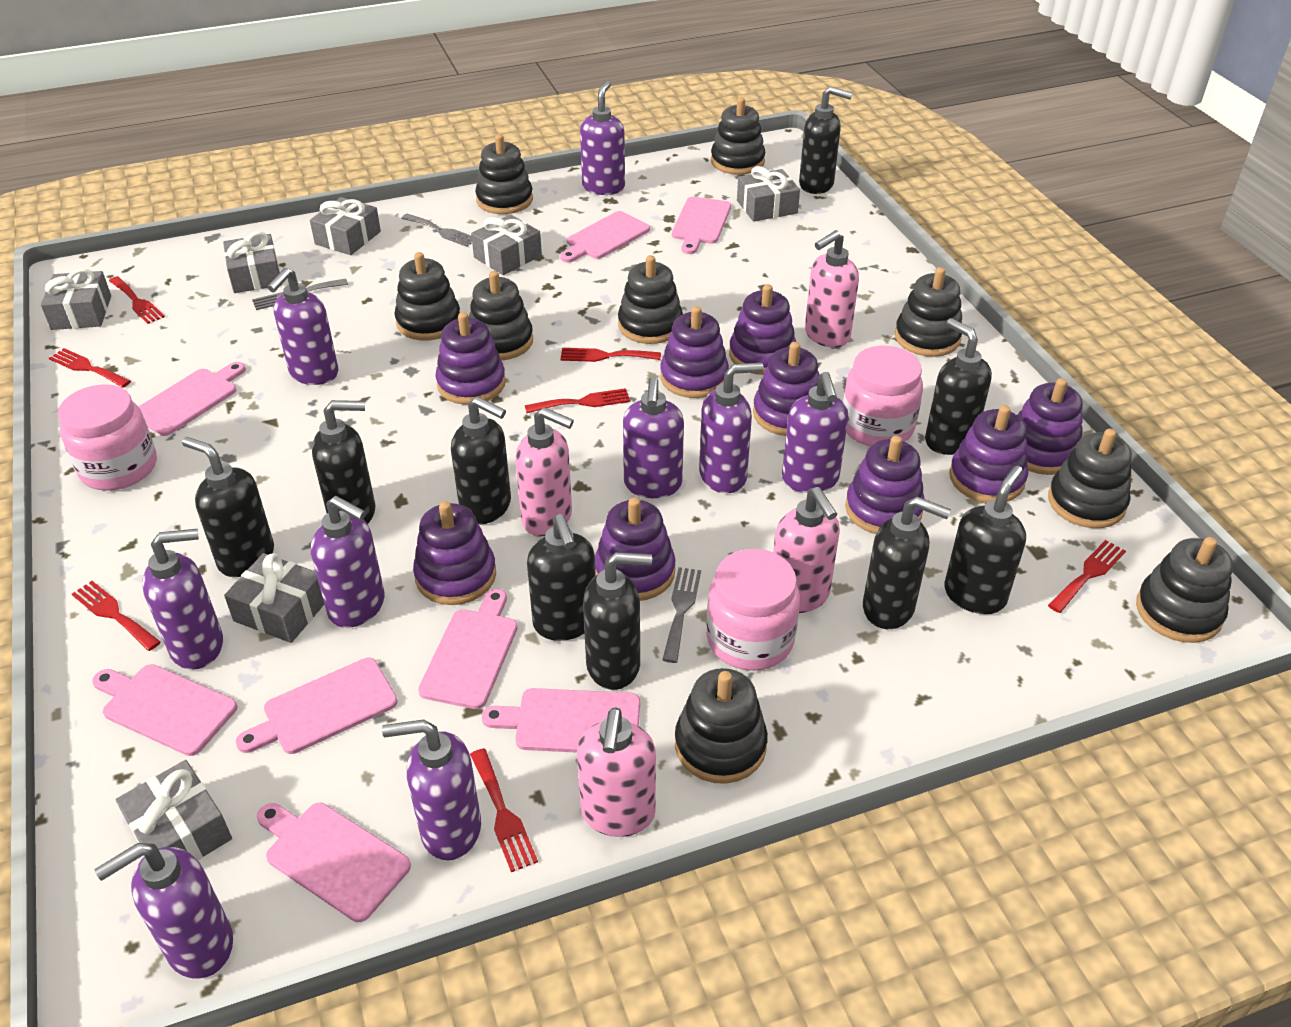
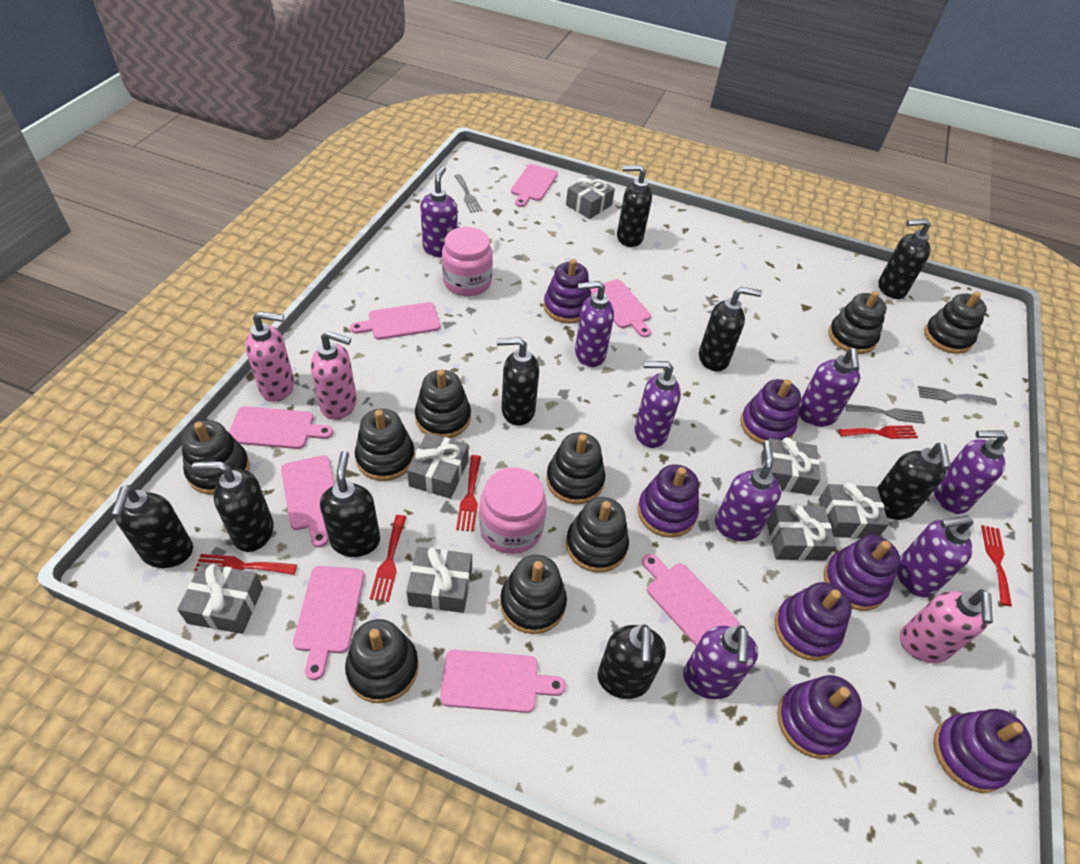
pink jar: [58,384,157,491] [706,549,800,671] [843,346,923,446] = 3 -> [442,227,493,296] [479,467,547,554] = 2
pink soap dispenser: [515,407,574,536] [577,707,656,837] [773,487,840,613] [805,230,859,348] = 4 -> [245,311,295,402] [311,331,357,420] [900,589,993,663] = 3
purple soap dispenser: [95,843,233,979] [142,529,223,670] [267,268,338,385] [311,496,385,628] [382,720,481,861] [580,81,625,195] [623,377,684,498] [699,362,763,493] [782,372,848,493] = 9 -> [420,166,458,258] [575,281,614,367] [635,361,681,448] [683,625,758,699] [715,440,782,541] [798,348,860,427] [897,515,973,598] [934,430,1008,514] = 8
purple stacking toy: [413,501,496,605] [435,312,506,405] [595,497,676,601] [660,306,729,398] [729,284,796,375] [753,342,820,436] [845,436,925,534] [949,405,1028,503] [1017,378,1083,475] = 9 -> [543,259,591,324] [638,464,699,538] [740,379,801,445] [774,582,852,661] [777,675,862,759] [824,535,900,611] [933,709,1032,793] = 7
red fork: [49,348,131,388] [72,581,161,651] [109,276,165,324] [470,748,538,872] [525,388,630,413] [560,348,661,362] [1048,540,1126,613] = 7 -> [194,554,297,575] [370,515,406,602] [456,455,481,532] [838,425,918,439] [981,525,1012,606] = 5

